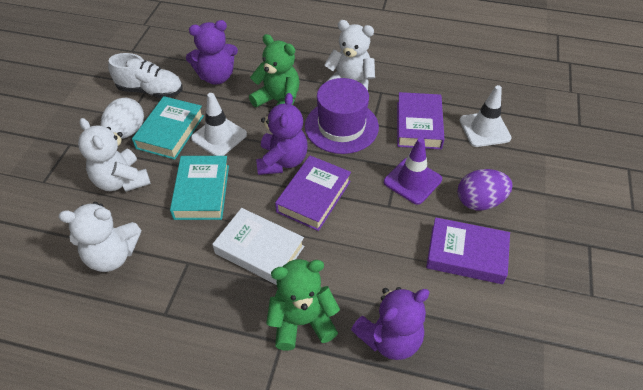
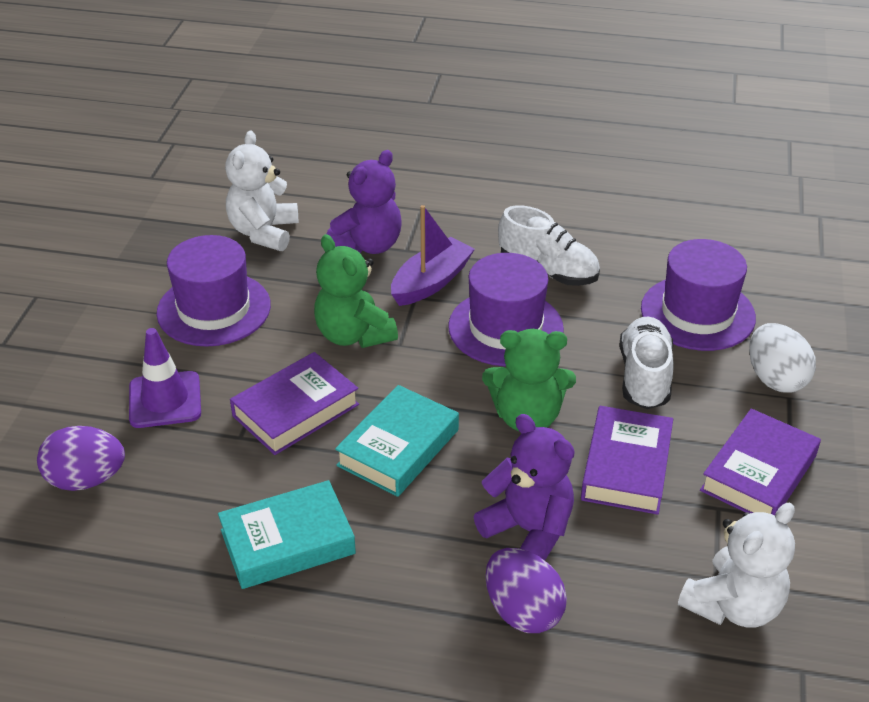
purple boat: none = 0 -> [391,205,475,306] = 1
purple egg: [458,169,513,210] = 1 -> [37,426,125,491] [485,548,567,633] = 2
purple hat: [305,78,379,154] = 1 -> [156,235,271,346] [448,253,564,366] [641,239,756,351] = 3
purple teddy bear: [186,20,238,85] [256,93,308,175] [351,287,429,360] = 3 -> [327,150,402,254] [474,414,575,560] = 2
white book: [212,208,304,285] = 1 -> none = 0
white shoe: [108,53,183,98] = 1 -> [498,205,600,286] [619,317,674,409] = 2
white teddy bear: [59,202,141,272] [78,118,151,192] [324,20,375,91] = 3 -> [225,130,298,251] [678,503,795,628] = 2
white traffic cone: [191,93,247,156] [459,85,512,147] = 2 -> none = 0

